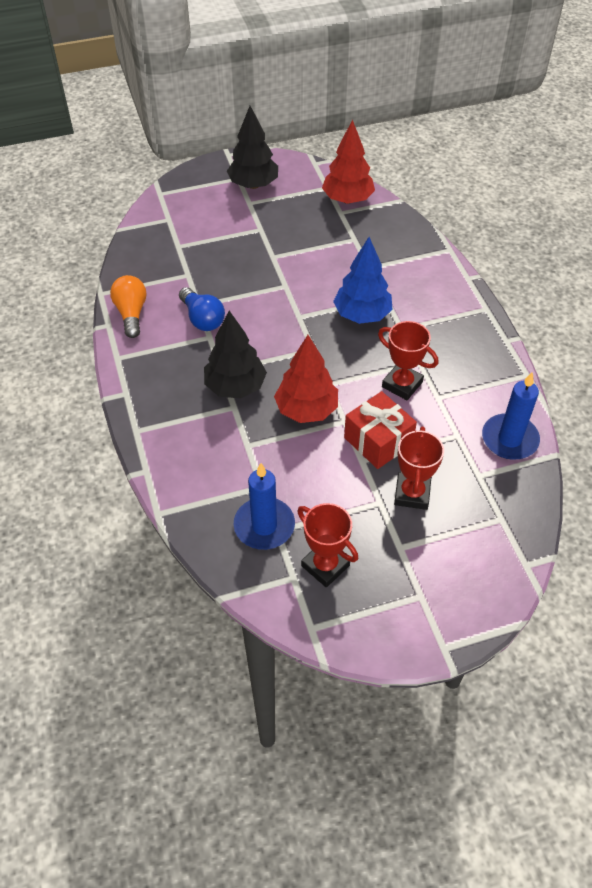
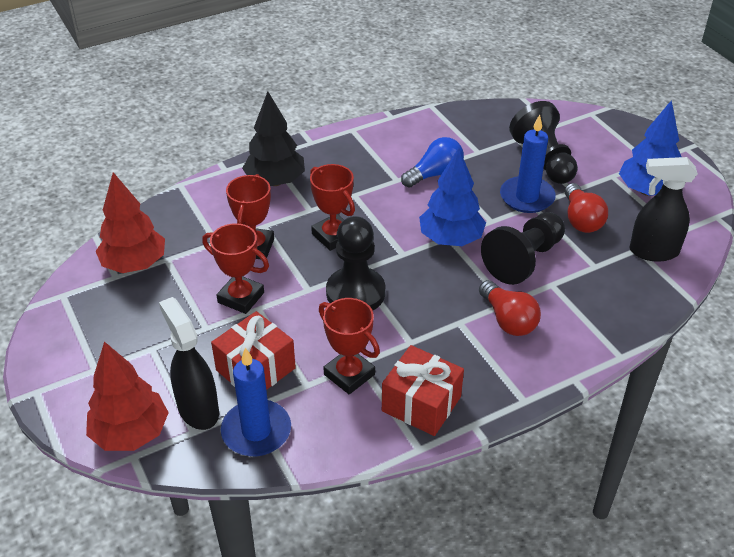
black pawn: none = 0 -> [326,216,385,310] [481,212,565,285] [509,101,578,184] = 3
black spray bottle: none = 0 -> [159,297,219,430] [630,157,698,261] = 2
black tree: [204,311,267,398] [227,106,278,189] = 2 -> [242,92,305,186] = 1
blue tree: [333,237,393,324] = 1 -> [419,147,486,246] [619,100,681,196] = 2
orange light bulb: [110,275,147,338] = 1 -> none = 0
red gift: [344,391,417,469] = 1 -> [211,311,296,390] [382,345,464,436] = 2
red light bulb: none = 0 -> [479,280,541,336] [565,183,608,233] = 2
red trophy: [297,503,358,587] [378,321,438,400] [394,427,444,510] = 3 -> [202,223,269,314] [226,174,274,259] [310,164,355,251] [319,298,380,394] = 4

